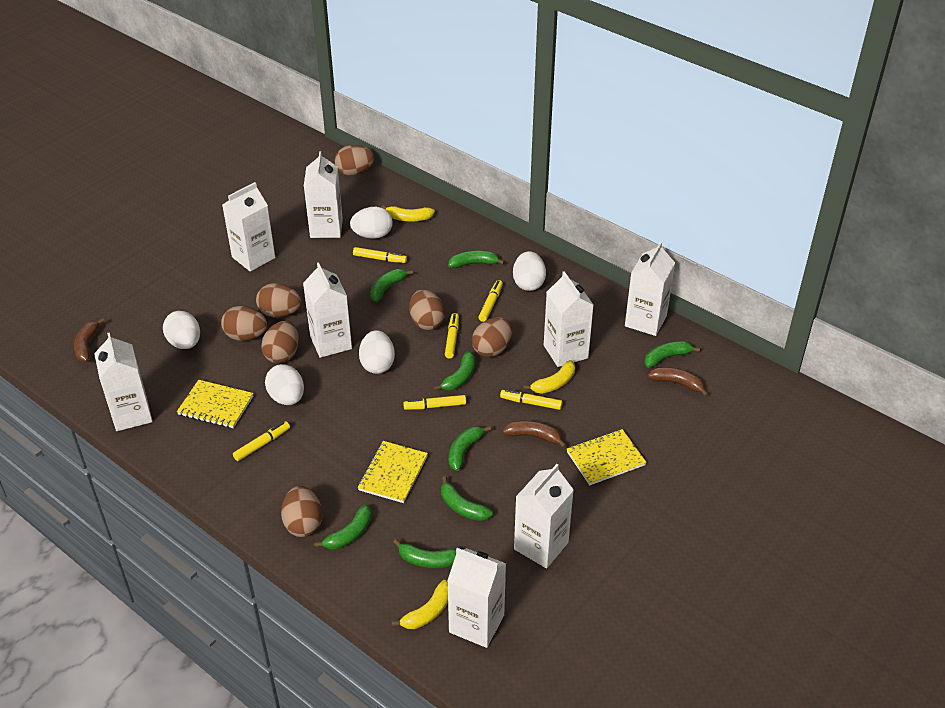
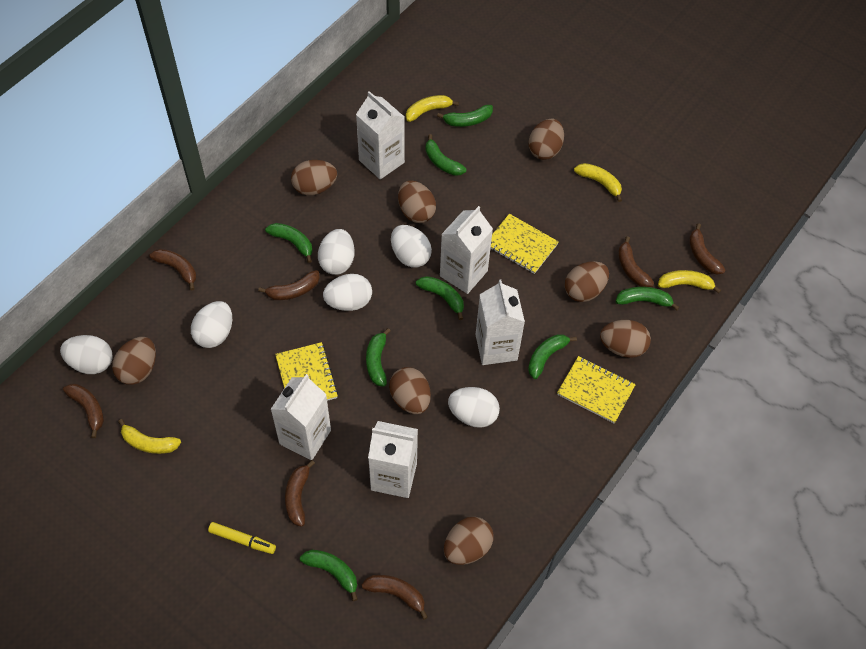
brown banana: [74,318,105,362] [502,420,566,448] [648,367,708,397] = 3 -> [63,384,104,438] [149,249,196,291] [258,270,320,300] [285,460,315,527] [362,575,428,620] [618,236,654,287] [689,223,725,275] = 7
brown egg: [221,306,267,341] [256,283,301,317] [261,321,299,363] [281,486,323,537] [335,145,374,176] [409,289,445,330] [472,317,512,357] = 7 -> [112,337,156,385] [291,160,337,195] [389,367,431,414] [398,180,436,223] [444,517,493,565] [528,118,564,160] [565,261,609,302] [600,320,651,358] = 8
white carton: [94,332,153,431] [222,182,275,272] [303,262,352,358] [304,151,343,238] [447,548,506,648] [514,464,574,568] [544,271,594,367] [625,242,675,336] = 8 -> [271,374,331,460] [356,91,405,179] [368,421,418,498] [440,206,493,294] [475,280,525,365] = 5
white egg: [163,311,200,349] [265,364,304,405] [350,207,393,239] [359,330,395,374] [513,251,546,291] = 5 -> [60,335,113,374] [191,301,232,348] [318,229,355,275] [323,274,372,311] [391,225,432,268] [448,387,500,428] = 6
yellow banana: [381,205,435,222] [392,580,448,629] [524,360,575,394] = 3 -> [118,419,181,454] [406,95,459,122] [574,163,622,202] [658,270,721,293] = 4
yellow marker: [233,421,290,461] [353,247,407,263] [403,395,466,410] [445,313,459,359] [478,280,503,322] [500,389,562,410] = 6 -> [208,522,276,554] = 1

